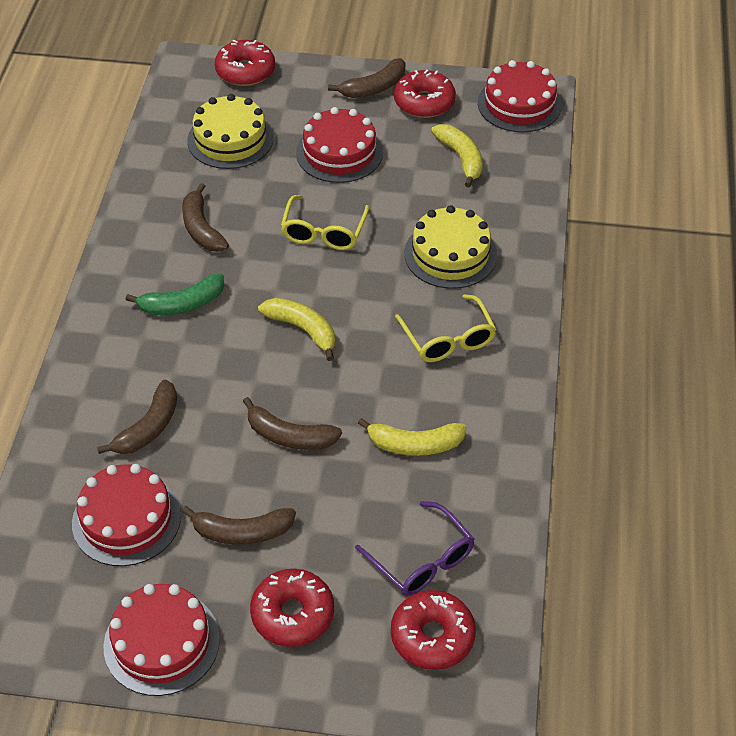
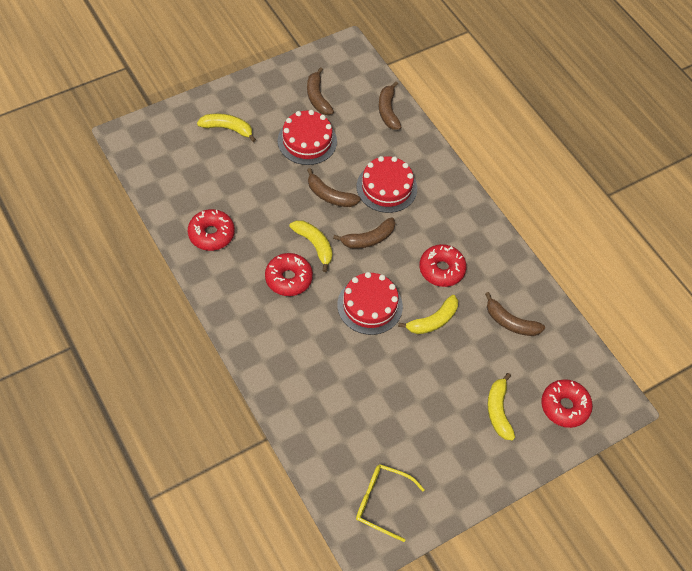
green banana: [126,274,224,315] = 1 -> none = 0
purple glasses: [355,501,474,596] = 1 -> none = 0
red cake: [72,464,181,566] [104,584,220,696] [296,107,383,183] [478,60,562,132] = 4 -> [278,110,337,165] [337,272,403,335] [357,156,417,213] = 3
yellow banana: [258,298,335,361] [358,418,467,456] [431,124,483,187] = 3 -> [197,113,256,142] [289,220,333,272] [398,295,458,334] [487,373,515,440] = 4
yellow cake: [187,94,274,169] [404,205,497,289] = 2 -> none = 0
yellow glasses: [281,195,369,250] [395,294,496,362] = 2 -> [356,464,425,542] = 1

